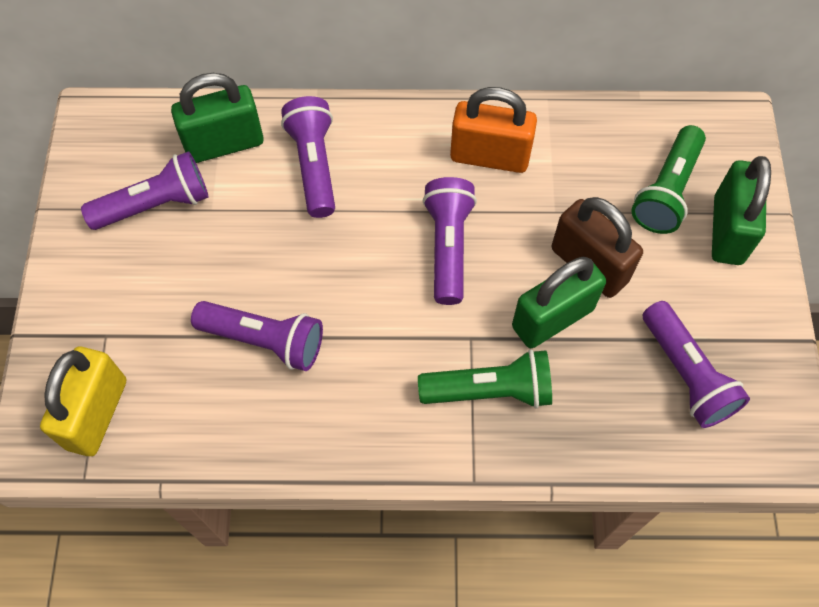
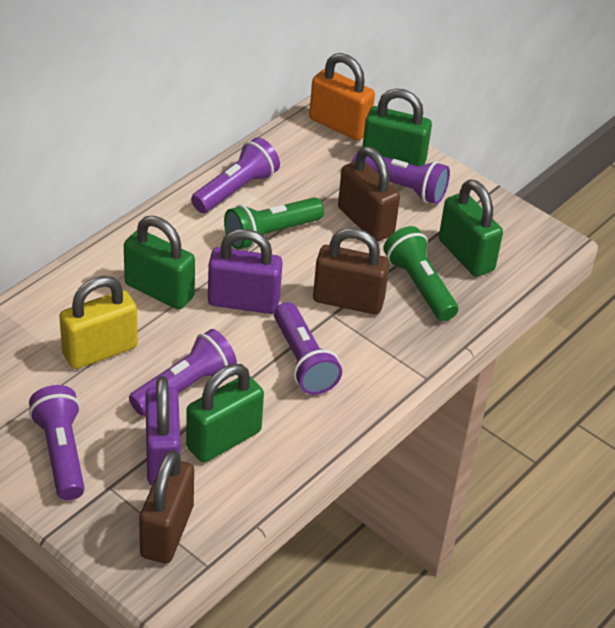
brown padlock: [552,197,643,298] = 1 -> [139,450,194,563] [313,228,390,314] [338,146,400,242] = 3
green padlock: [171,73,264,163] [512,257,606,348] [712,156,771,265] = 3 -> [124,216,195,310] [186,364,264,463] [363,89,432,167] [439,180,503,277] = 4
purple padlock: none = 0 -> [145,376,180,485] [208,229,283,314] = 2

